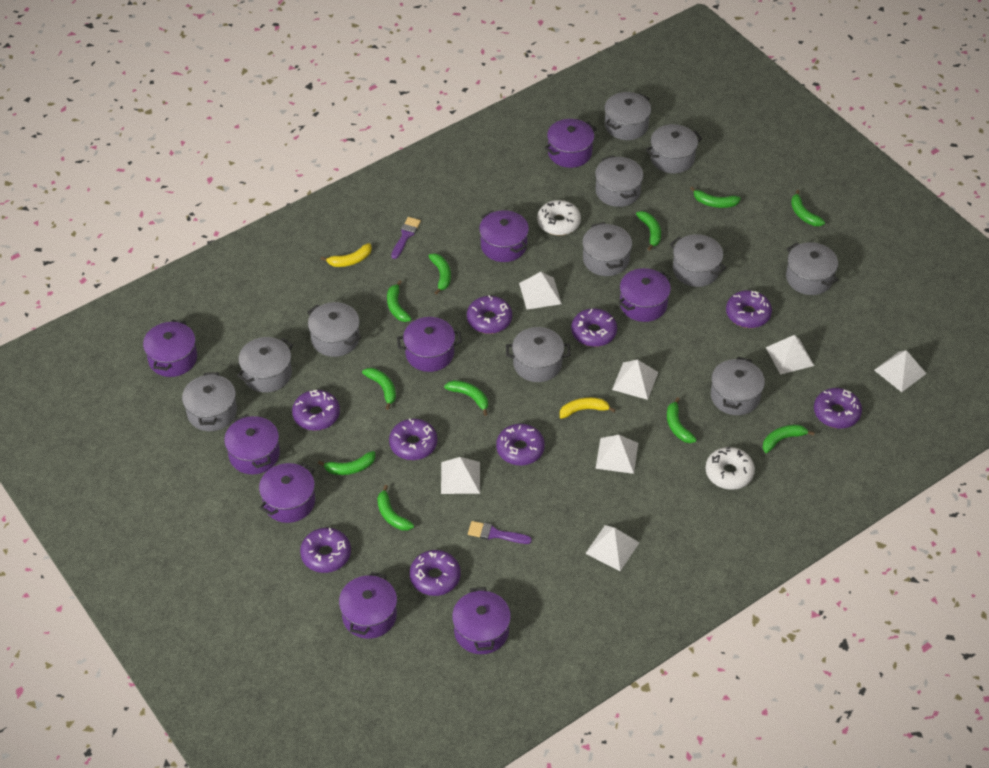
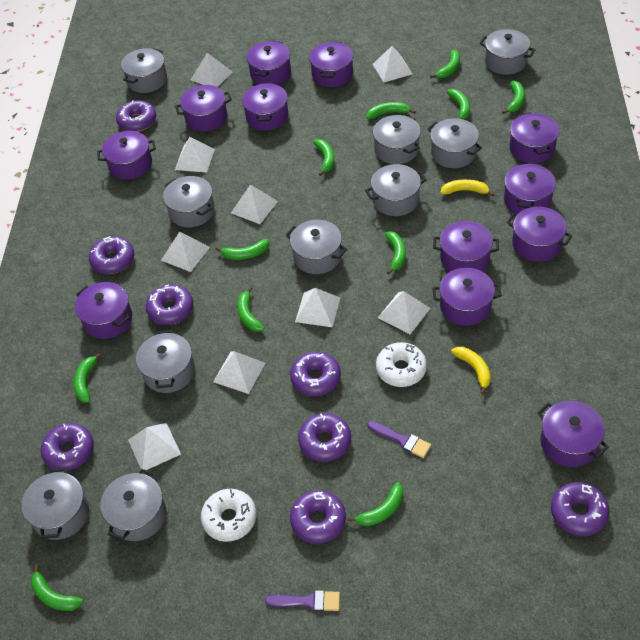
grey pot: [182,372,237,431] [237,337,293,393] [307,302,361,357] [506,327,570,382] [582,222,632,276] [595,155,643,207] [605,92,651,140] [646,124,702,173] [670,234,726,287] [711,357,765,415] [786,242,838,295] = 11 -> [22,468,89,540] [101,469,166,541] [121,48,167,93] [136,330,195,393] [163,176,214,227] [286,220,347,274] [365,164,426,216] [373,115,421,164] [427,118,482,168] [479,29,536,75] = 10
purple donut: [292,390,340,431] [300,528,351,573] [389,418,437,460] [410,550,461,596] [467,295,512,334] [496,424,545,465] [571,308,617,347] [726,290,772,328] [814,388,862,429] = 9 -> [41,423,94,471] [89,236,134,274] [116,100,156,132] [146,284,193,325] [290,351,341,396] [290,490,346,544] [298,413,351,462] [551,482,610,536] = 8
purple pot: [143,319,197,377] [224,414,280,474] [259,463,315,523] [339,572,397,639] [397,317,462,372] [452,587,511,654] [479,210,529,262] [545,119,596,168] [618,268,671,322] = 9 -> [75,282,132,339] [97,131,156,180] [175,85,232,132] [242,83,288,130] [247,41,291,85] [309,42,353,87] [432,268,502,326] [433,221,499,272] [504,162,556,214] [507,207,572,262] [509,112,559,163] [537,401,609,467] = 12
white pyramid: [441,457,480,494] [519,272,562,310] [585,525,640,571] [595,435,638,474] [612,359,658,400] [766,335,814,375] [874,350,927,392] = 7 -> [128,423,181,470] [161,232,210,272] [175,137,215,172] [191,53,233,87] [213,351,265,394] [231,184,278,224] [295,288,340,327] [373,46,413,82] [378,291,431,334] = 9

